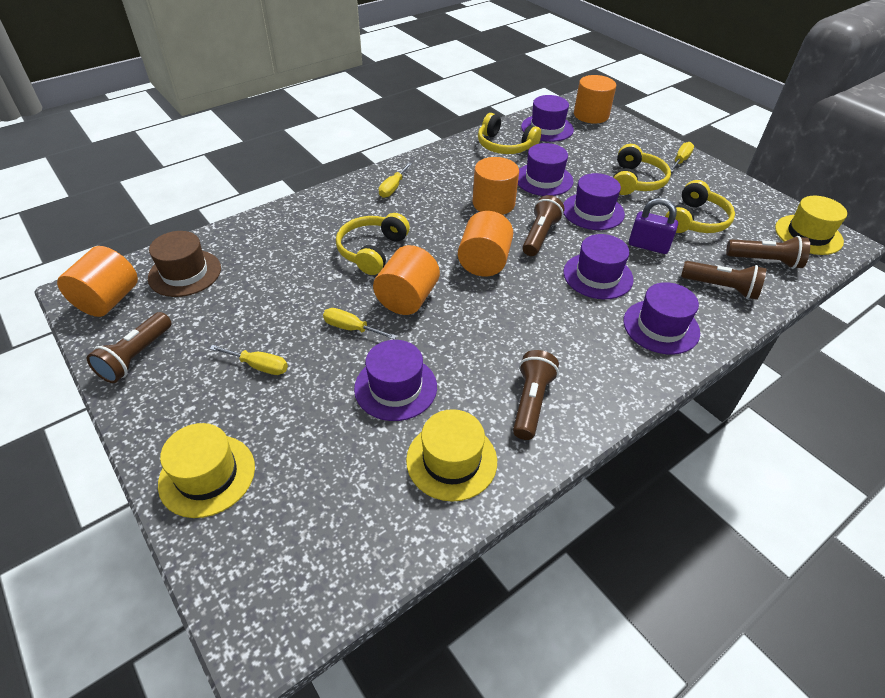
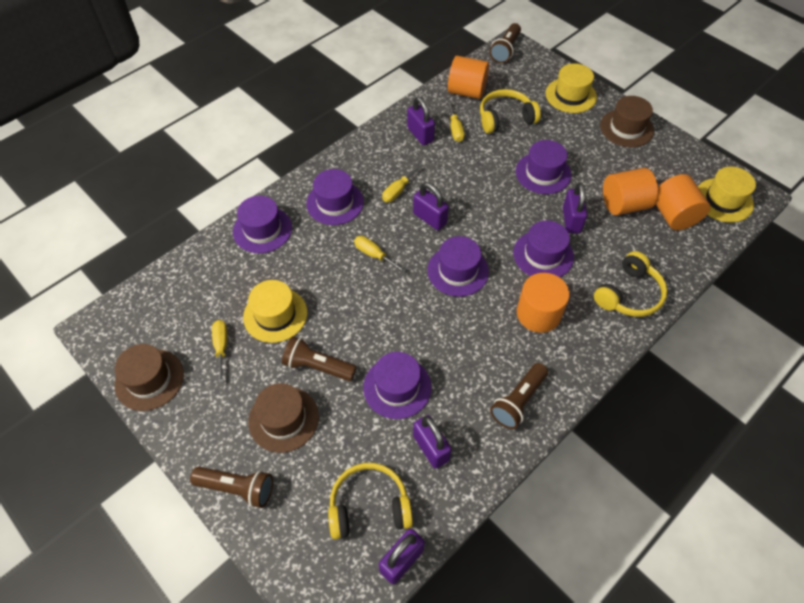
brown flashlight: [87,312,172,383] [513,350,559,440] [522,195,564,256] [681,261,767,300] [726,236,810,269] = 5 -> [190,467,273,508] [282,336,357,381] [490,23,521,63] [490,363,548,429] = 4
brown hat: [148,231,221,297] = 1 -> [115,344,184,411] [248,383,319,453] [600,96,654,147] = 3
orange cylinder: [57,246,138,317] [373,245,440,315] [458,211,513,277] [473,157,519,215] [574,75,616,123] = 5 -> [448,56,489,99] [517,273,570,333] [603,168,658,215] [656,174,710,230] = 4
purple padlock: [629,198,678,254] = 1 -> [379,529,425,584] [407,97,435,145] [413,182,449,230] [413,415,452,469] [563,182,587,233] = 5
yellow headphones: [336,213,410,275] [478,113,541,154] [613,144,671,195] [665,180,735,233] = 4 -> [328,463,413,540] [480,89,541,134] [594,251,668,317] = 3

